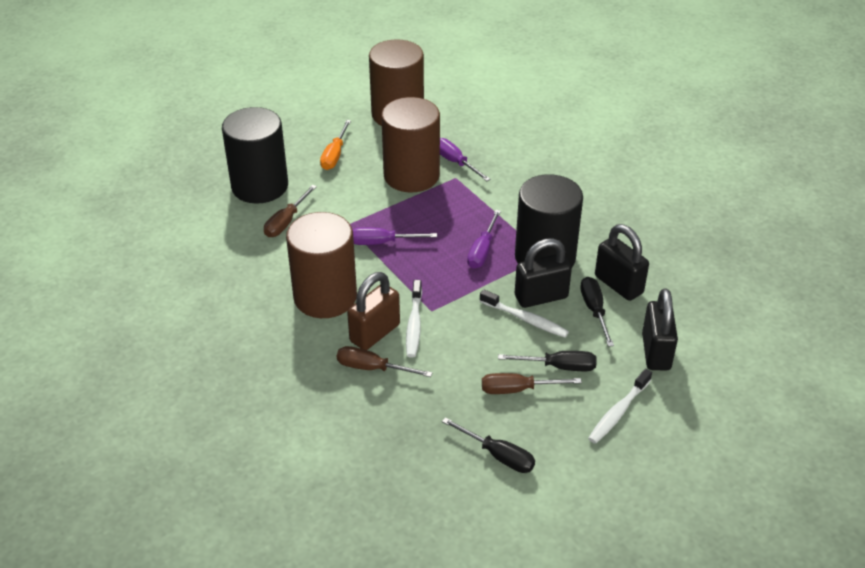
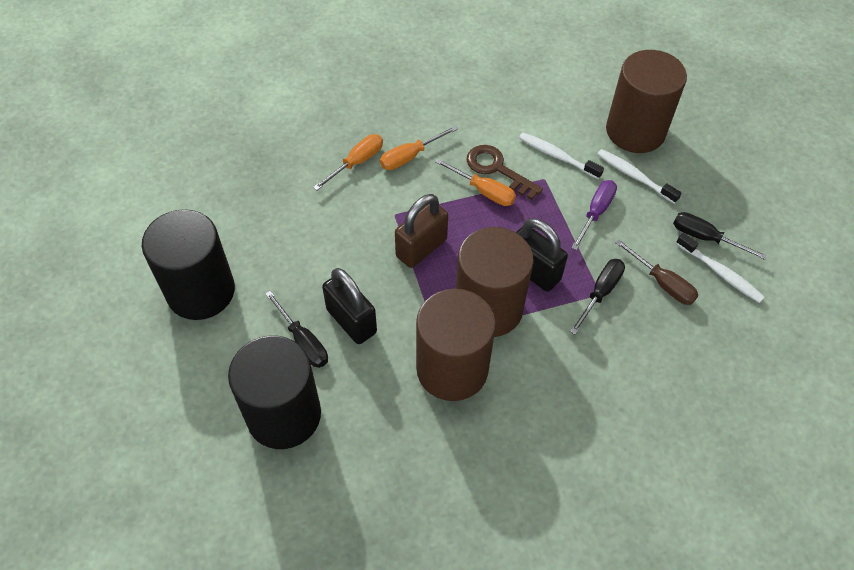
black padlock: [515,238,572,308] [595,224,649,301] [642,288,678,371] = 3 -> [322,268,377,344] [516,218,568,292] = 2
brown key: none = 0 -> [466,145,543,200] = 1
brown screwdriver: [264,185,317,237] [337,346,432,377] [482,373,582,394] = 3 -> [615,240,698,305] = 1
orange screwdriver: [320,120,351,170] = 1 -> [313,134,383,190] [380,126,458,170] [435,158,516,206] = 3
purple screwdriver: [353,227,437,245] [440,138,491,181] [467,210,501,269] = 3 -> [571,180,617,250] = 1

